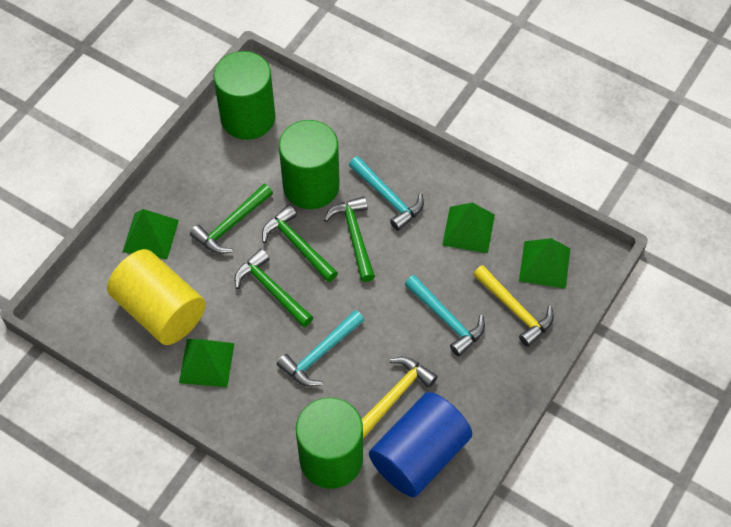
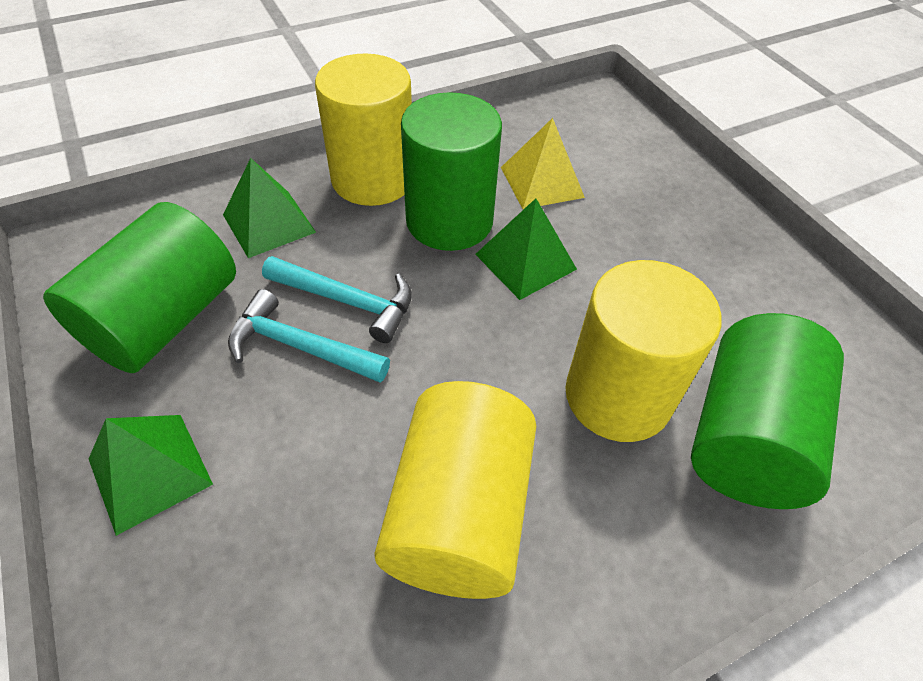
blue cylinder: [369,392,472,497] = 1 -> none = 0
green hammer: [190,184,273,254] [235,249,313,327] [262,205,338,282] [324,196,375,282] = 4 -> none = 0
green pyramid: [123,209,179,259] [179,339,235,387] [442,203,495,253] [519,238,570,289] = 4 -> [89,415,213,536] [223,158,316,258] [475,198,577,300] = 3
turquoise hammer: [277,310,364,387] [349,156,424,231] [405,275,485,356] = 3 -> [228,289,390,383] [262,256,412,343] = 2
yellow cylinder: [107,249,206,345] = 1 -> [315,53,412,206] [374,381,536,599] [565,260,722,442] = 3
yellow hammer: [361,357,438,438] [473,265,554,347] = 2 -> none = 0
yellow pyramid: none = 0 -> [501,118,585,209] = 1

